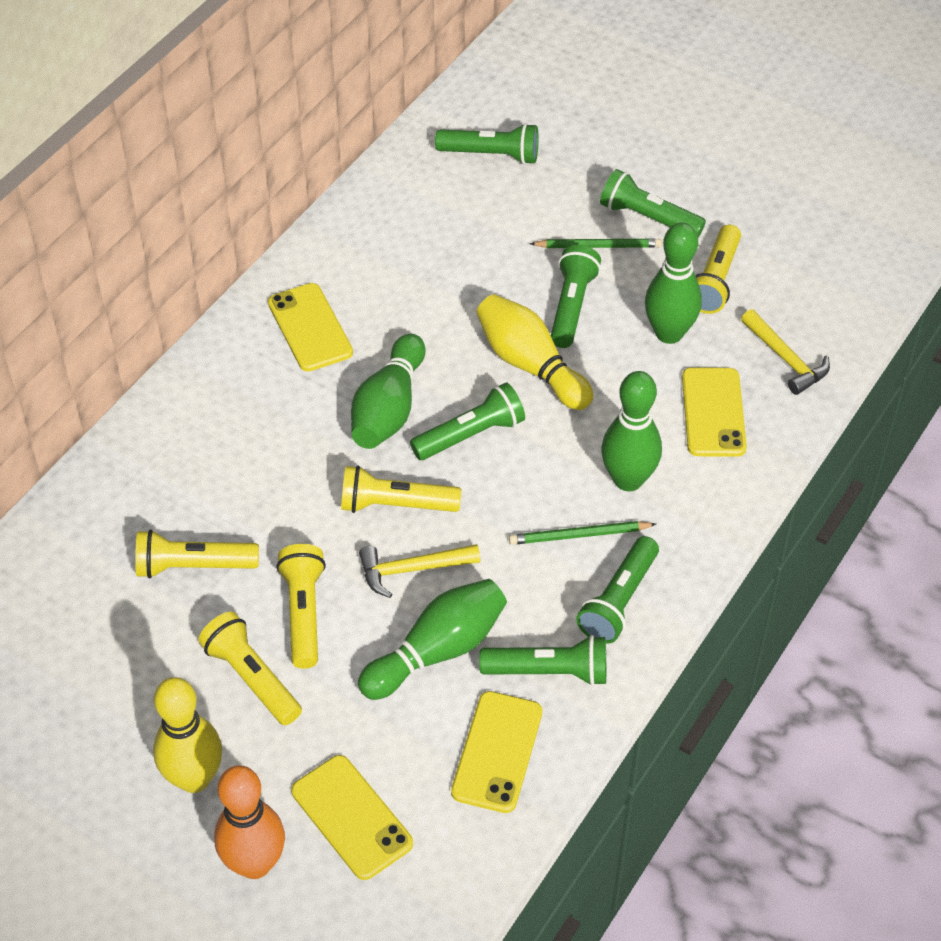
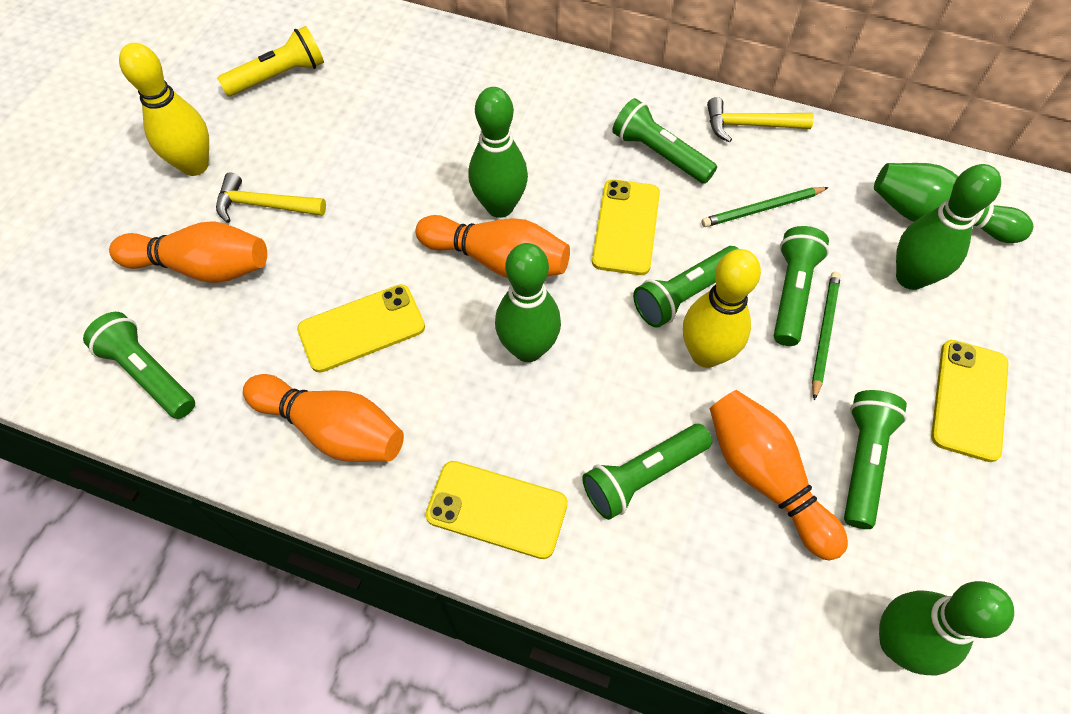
green bowling pin: [351,334,425,449] [358,579,507,700] [601,371,662,491] [645,222,702,344] = 4 -> [468,87,528,218] [495,243,561,362] [874,163,1033,243] [879,581,1014,675] [896,164,1001,290] = 5
orange bowling pin: [214,765,285,879] = 1 -> [109,222,267,283] [243,374,404,462] [415,215,570,278] [710,390,848,560] = 4
yellow flashlight: [135,530,259,578] [198,612,302,725] [276,544,326,669] [341,465,461,513] [695,224,741,314] = 5 -> [217,26,324,96] = 1

